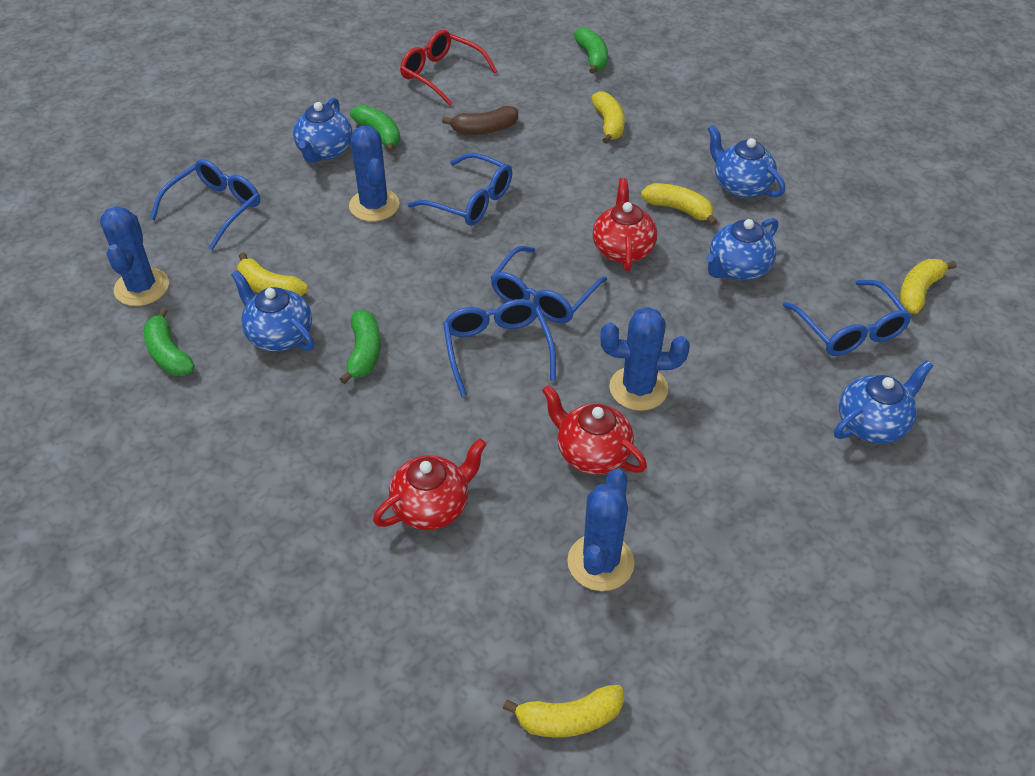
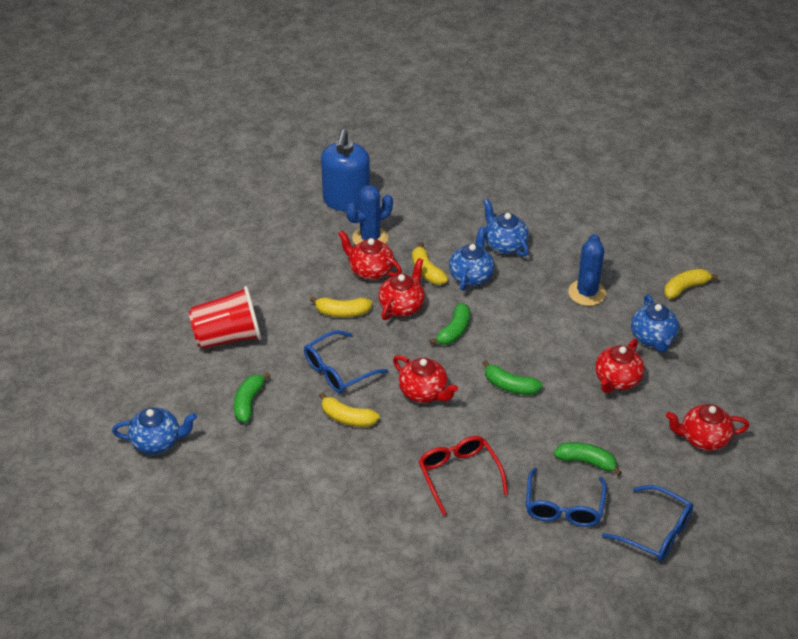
blue cactus: [100,206,169,306] [349,126,400,222] [567,469,634,591] [600,307,690,411] = 4 -> [346,185,393,245] [568,234,606,306] = 2
blue glasses: [150,159,260,250] [408,153,512,226] [443,299,556,397] [490,246,607,323] [783,280,911,356] = 5 -> [304,330,388,393] [526,468,607,527] [602,485,693,561] = 3
blue soap dispenser: none = 0 -> [321,129,370,211] = 1
blue teapot: [231,270,314,351] [293,98,352,163] [706,218,778,281] [708,125,785,198] [834,360,933,444] = 5 -> [112,408,197,454] [449,227,494,291] [483,199,529,257] [631,294,679,352] = 4
brown banana: [442,106,518,135] = 1 -> none = 0
red cup: none = 0 -> [189,286,261,349] = 1
red teapot: [373,439,487,530] [542,385,647,474] [593,178,657,271] = 3 -> [338,230,402,280] [378,258,425,320] [393,355,458,403] [595,338,645,393] [666,404,749,451] = 5
yellow banana: [237,252,308,297] [503,685,624,737] [591,91,625,144] [641,183,717,226] [899,259,957,314] = 5 -> [310,296,373,317] [319,392,380,427] [412,242,448,285] [664,269,718,299] = 4

